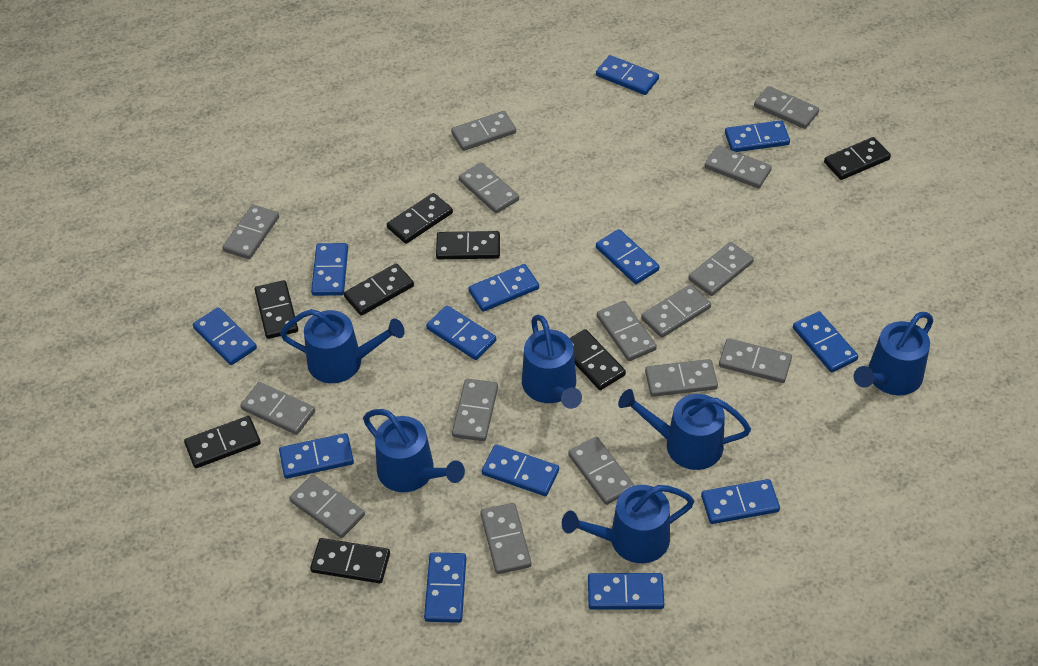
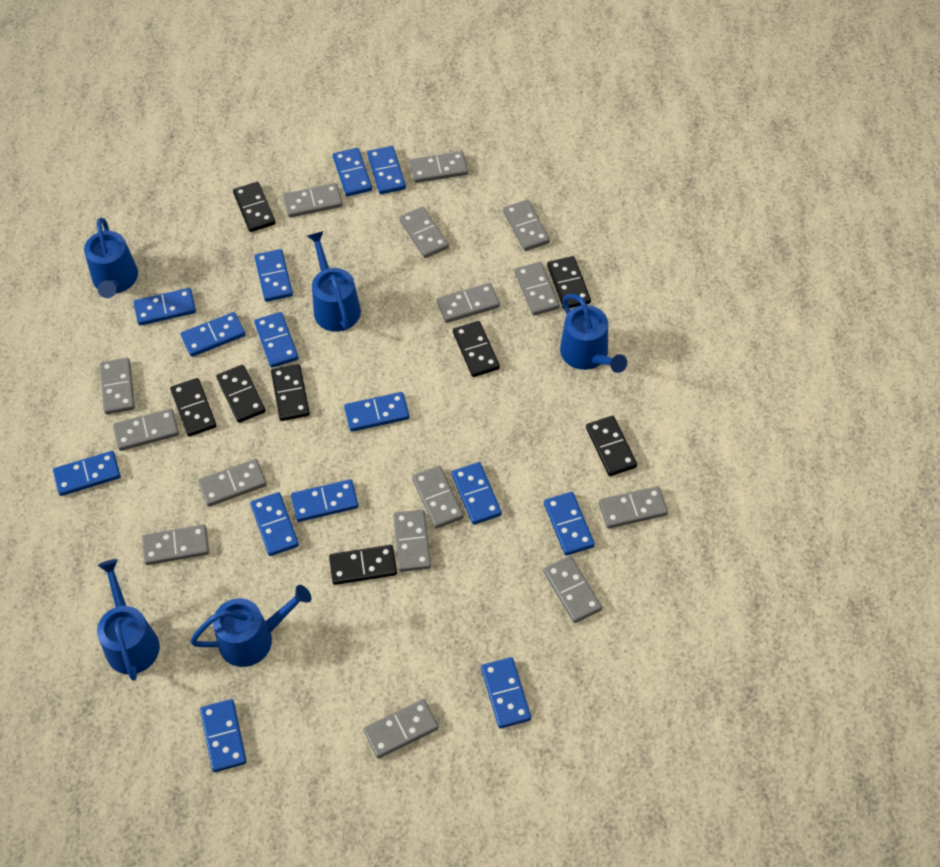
blue domino: [193,307,257,365] [279,433,354,479] [311,243,348,296] [424,552,466,623] [426,305,496,360] [469,264,539,312] [482,444,559,496] [588,573,664,610] [596,55,659,95] [596,229,660,284] [701,479,780,524] [725,120,790,152] [793,311,858,372] = 13 -> [53,451,121,496] [134,288,196,326] [181,312,245,357] [200,699,247,772] [250,492,299,556] [254,249,293,302] [254,312,299,368] [291,479,359,522] [333,148,372,196] [344,392,410,432] [367,146,406,194] [451,462,502,525] [481,657,531,728] [544,492,595,556] = 14
blue watering can: [280,309,405,383] [363,409,465,492] [522,314,582,409] [562,485,694,563] [618,389,751,470] [854,312,933,395] = 6 -> [84,218,138,298] [97,559,160,681] [190,585,311,667] [307,231,361,332] [560,294,627,373] = 5

